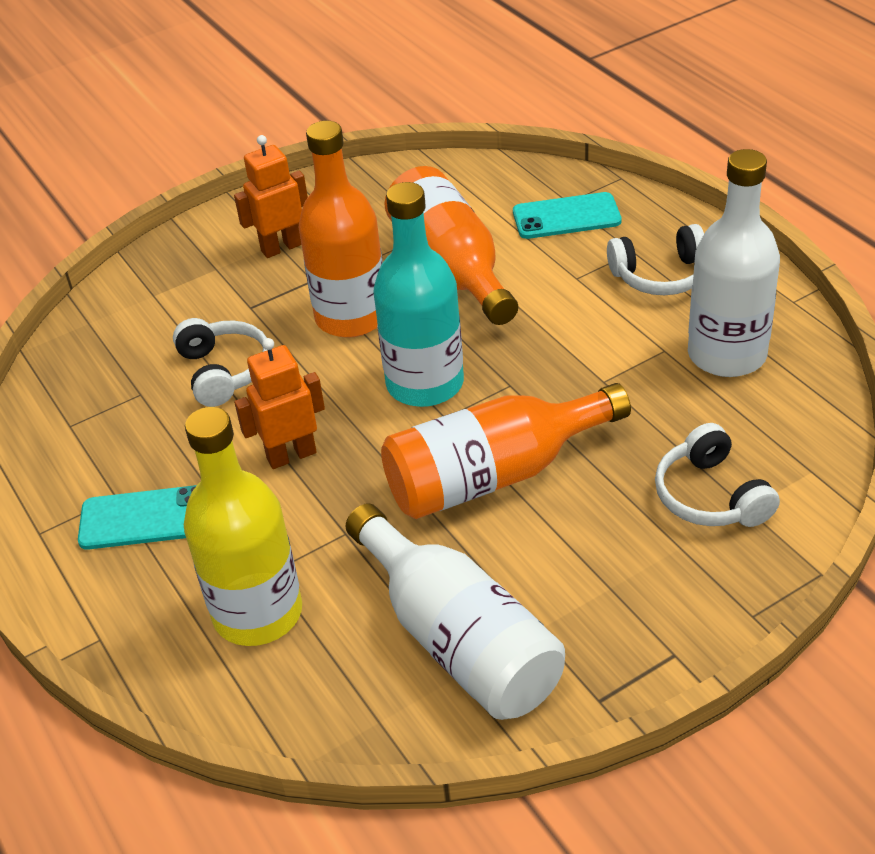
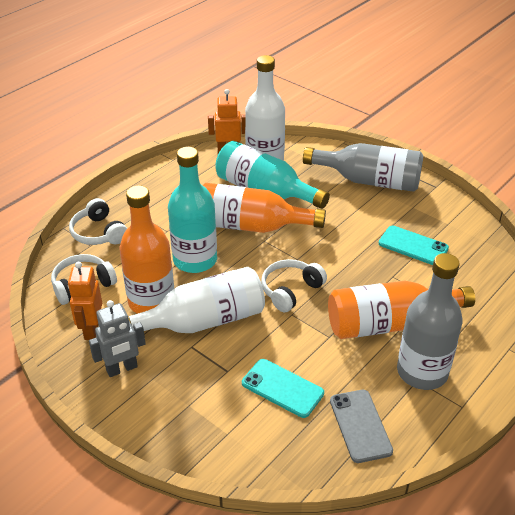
grey bottle: none = 0 -> [303,143,423,192] [397,253,463,390] = 2
grey phone: none = 0 -> [330,390,393,463] = 1
grey robot: none = 0 -> [89,300,146,377] = 1
turquoise bottle: [373,182,464,407] = 1 -> [168,147,217,273] [216,141,330,209] = 2
yellow bottle: [184,407,302,646] = 1 -> none = 0

